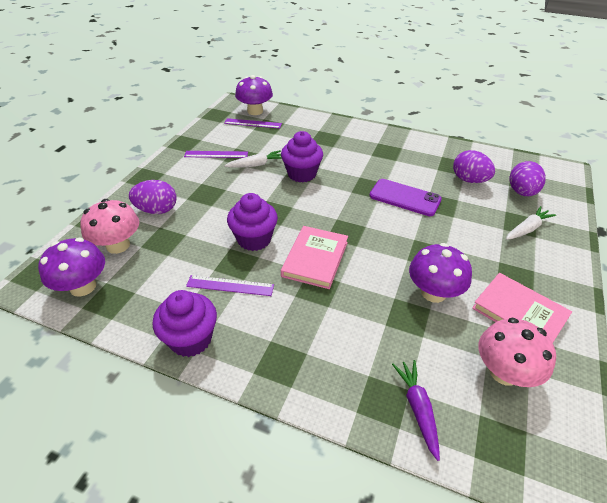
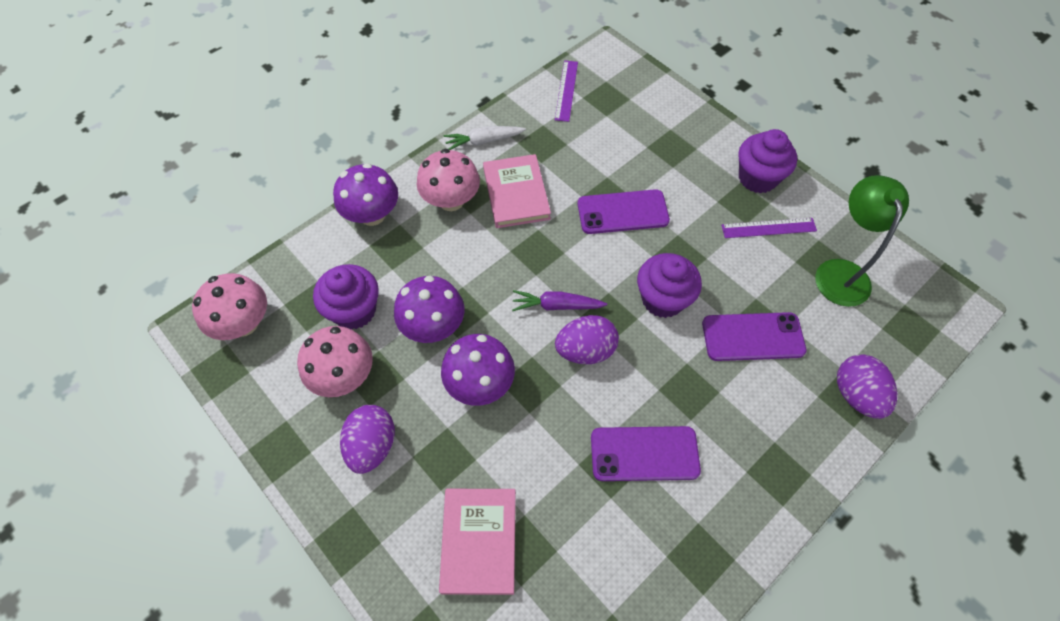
green lamp: none = 0 -> [815,175,909,307] = 1
pink mushroom: [80,199,139,254] [478,317,556,387] = 2 -> [192,273,267,340] [297,326,373,397] [417,149,480,211] = 3
purple phone: [369,179,442,216] = 1 -> [578,189,670,234] [591,426,701,481] [702,312,807,361] = 3
purple ruler: [184,151,248,158] [186,275,274,296] [224,118,282,129] = 3 -> [555,60,578,122] [721,218,817,238] = 2
white carrot: [224,150,282,168] [506,206,556,240] = 2 -> [444,126,526,150] = 1

